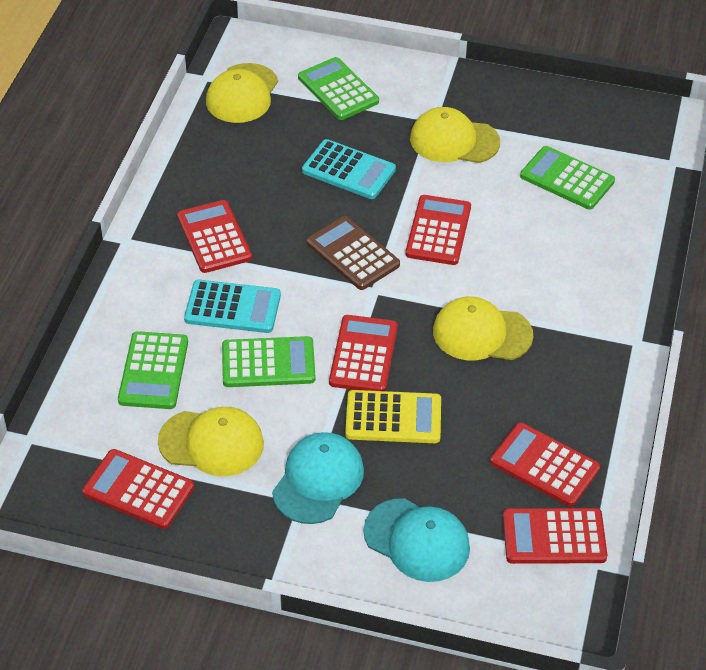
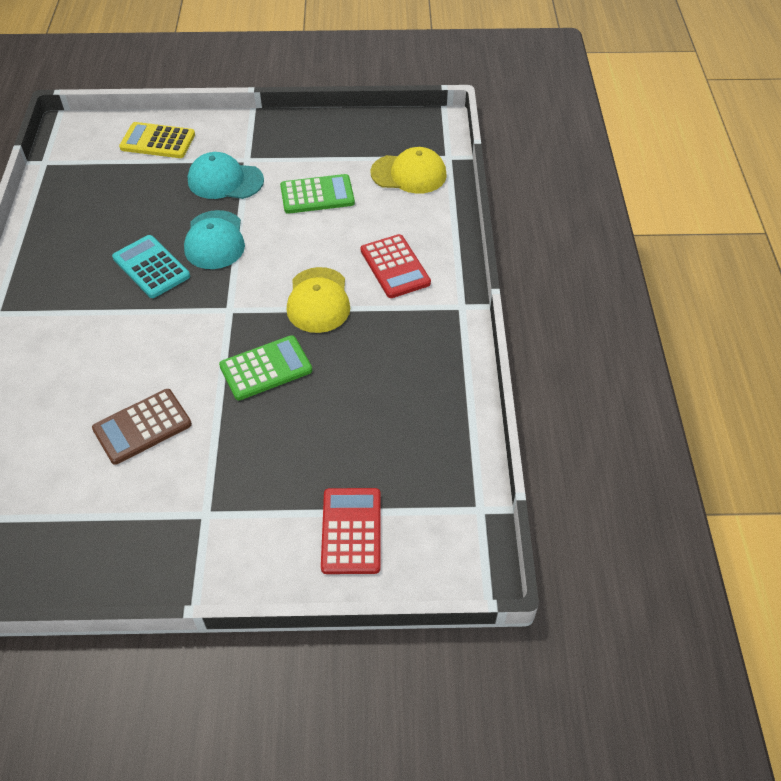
green calculator: [118,331,188,409] [222,336,316,387] [298,57,379,120] [520,146,615,210] = 4 -> [219,335,312,400] [280,174,355,214] = 2
red calculator: [82,449,194,529] [177,200,252,273] [329,315,398,391] [405,195,471,265] [490,422,600,507] [503,508,607,564] = 6 -> [321,488,381,574] [361,234,431,298] = 2
turquoise calculator: [184,280,281,333] [302,139,396,199] = 2 -> [112,235,190,298] = 1
yellow cap: [158,407,264,476] [206,63,278,123] [410,107,500,163] [433,296,533,361] = 4 -> [287,267,350,333] [370,147,447,194] = 2

